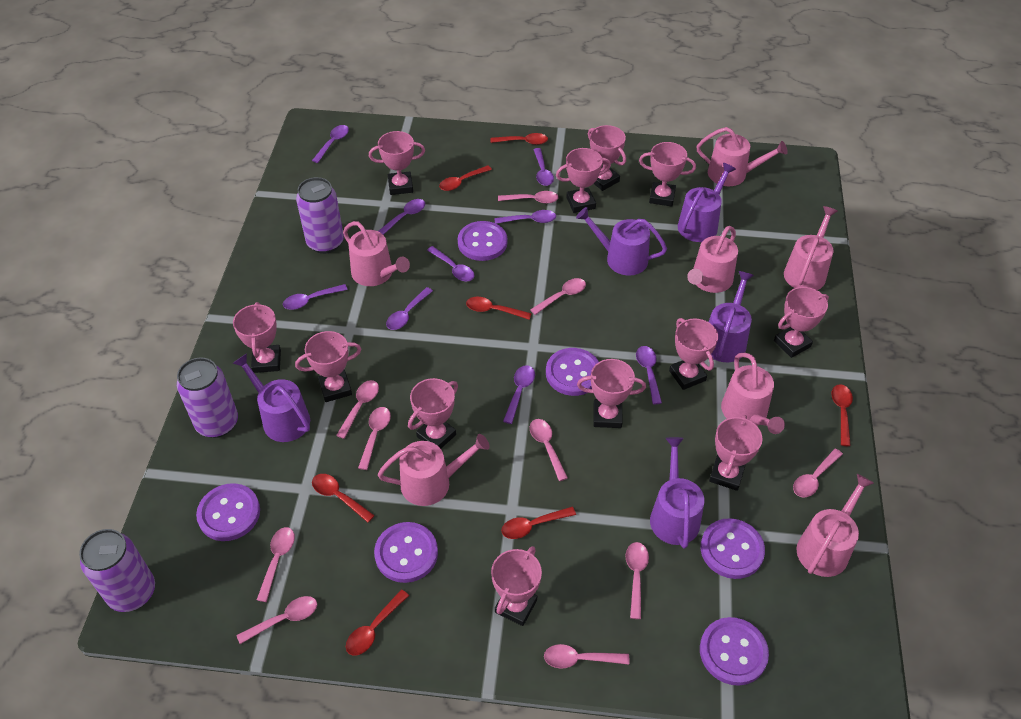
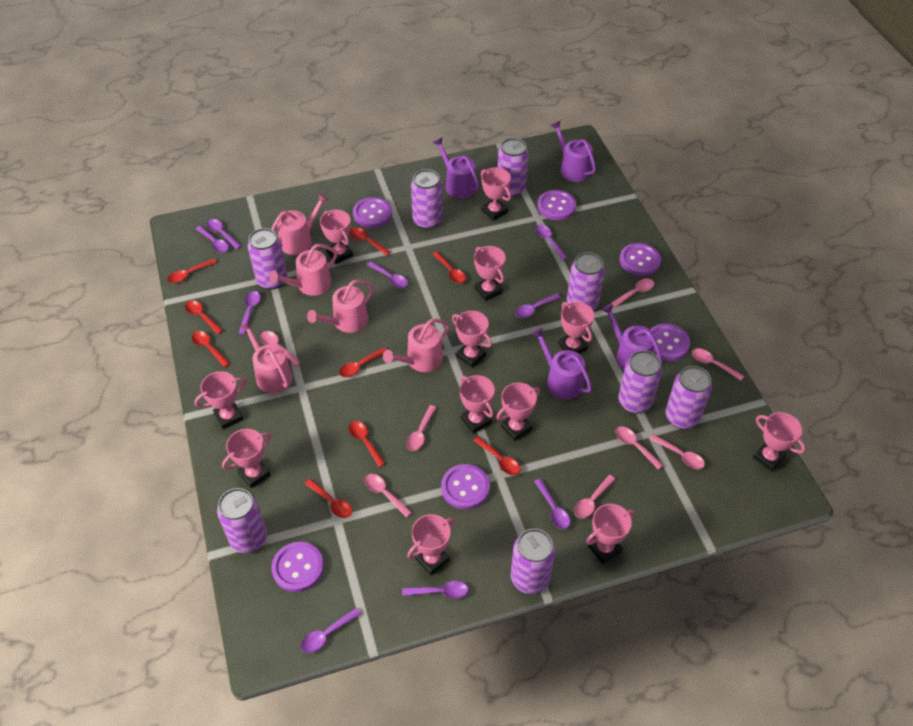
pink spoon: [236,596,317,644] [257,527,295,602] [336,380,379,439] [358,407,391,470] [498,191,559,204] [530,278,586,315] [530,419,568,481] [544,644,629,669] [626,542,649,619] [793,448,843,498] = 10 -> [260,331,301,367] [364,474,412,518] [406,405,437,451] [574,475,615,518] [611,279,654,307] [615,426,663,470] [650,434,705,469] [692,349,744,381] = 8
pink watering can: [343,221,410,286] [378,434,490,506] [687,226,738,293] [697,127,788,186] [721,353,785,434] [784,206,838,290] [796,474,874,577] = 7 -> [240,321,293,393] [269,244,337,296] [271,193,329,255] [307,280,374,333] [383,319,450,372] = 5
purple can: [79,529,155,612] [177,357,238,438] [296,177,344,254] = 3 -> [217,488,267,553] [248,228,287,290] [411,169,443,230] [497,138,528,197] [511,529,555,594] [567,252,605,311] [618,350,662,414] [665,366,712,429] = 8
purple watering can: [233,353,310,442] [576,207,667,276] [650,437,705,549] [678,163,736,242] [709,271,754,362] = 5 -> [433,137,479,199] [531,327,592,399] [551,121,596,182] [601,304,663,370] = 4
red spoon: [312,474,375,522] [346,590,409,656] [439,166,492,191] [466,297,532,320] [491,133,548,145] [501,507,576,539] [831,384,853,446] = 7 -> [168,259,217,283] [185,300,223,334] [192,331,230,367] [305,479,352,518] [339,347,387,377] [349,421,386,467] [350,228,390,256] [432,252,466,284] [473,436,521,475] = 9

